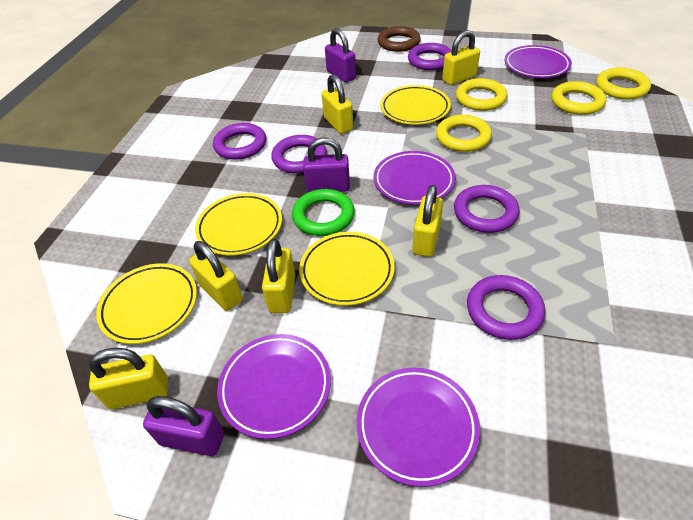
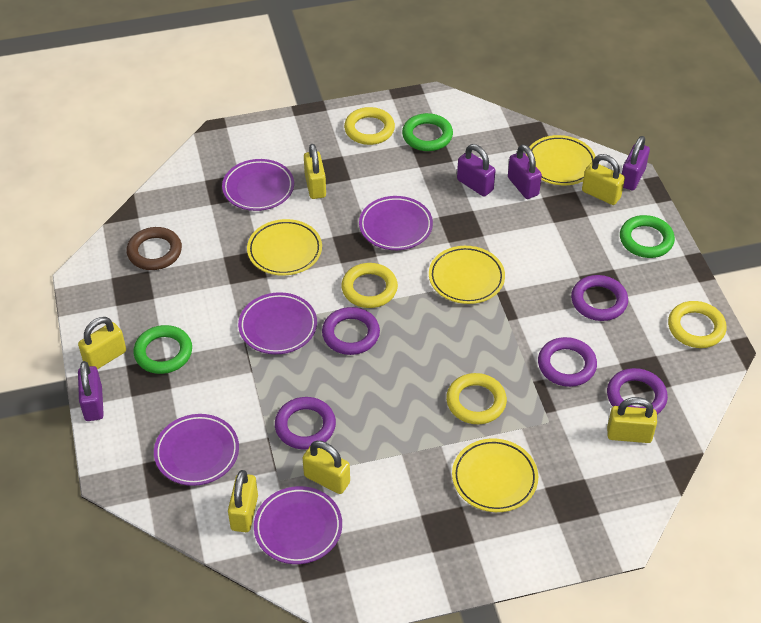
green ring: [292,189,355,236] = 1 -> [133,325,192,374] [402,113,453,151] [620,215,675,258] = 3
purple padlock: [143,396,224,456] [303,137,350,192] [325,28,356,82] = 3 -> [78,361,104,421] [457,144,496,197] [508,144,542,199] [622,136,650,191] = 4
purple plate: [217,334,331,439] [357,368,480,487] [373,151,456,205] [505,45,572,78] = 4 -> [154,414,239,486] [222,159,294,211] [238,292,317,354] [254,486,342,564] [359,196,433,250] = 5

